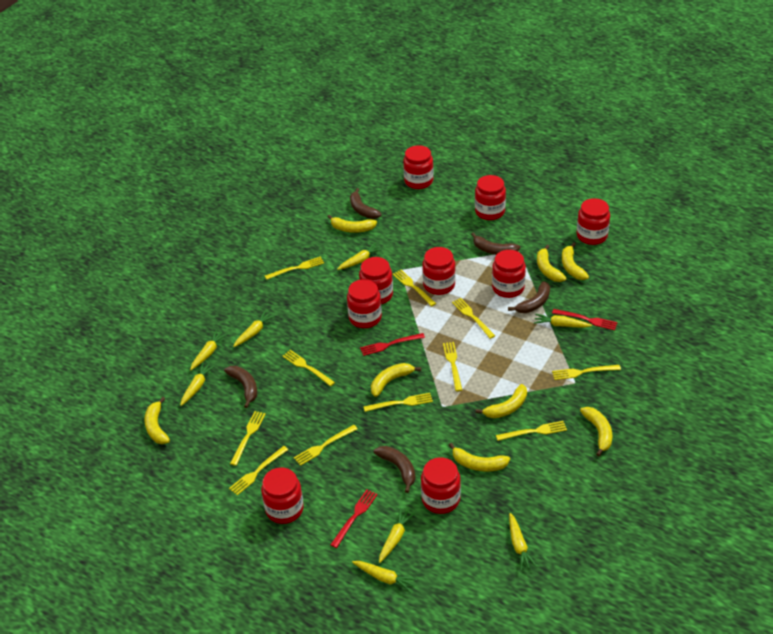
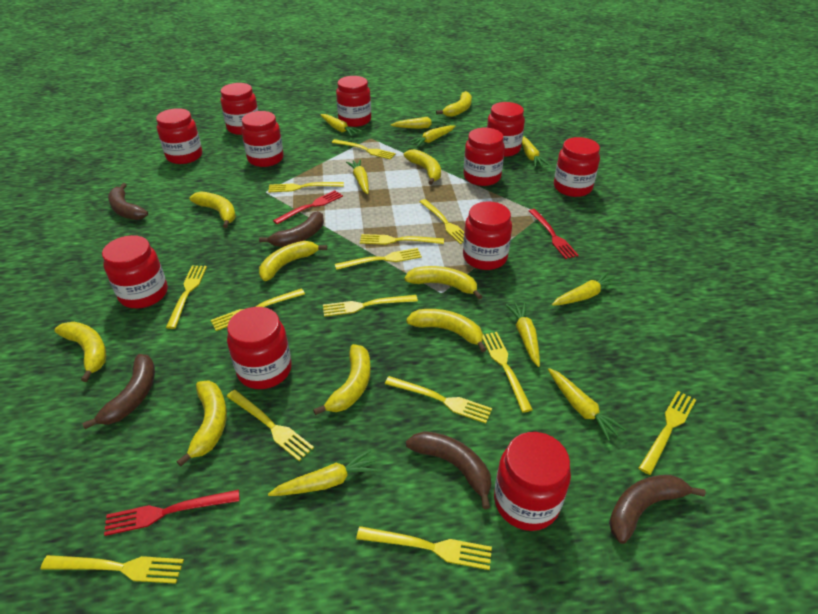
red jar: [261,468,304,524] [347,279,382,328] [359,257,393,304] [403,145,434,189] [421,458,461,514] [422,247,456,295] [475,175,506,220] [492,250,526,298] [576,198,610,245] = 9 -> [102,235,168,308] [156,108,202,164] [220,83,258,135] [227,307,292,389] [241,111,284,167] [336,76,371,127] [463,128,505,186] [463,202,512,270] [487,102,525,157] [494,432,571,531] [554,137,600,197] = 11
yellow banana: [144,397,170,444] [327,215,377,233] [371,363,421,397] [449,443,510,471] [476,384,527,418] [537,245,567,282] [562,242,589,280] [580,407,612,456] = 8 -> [54,322,106,382] [177,380,227,466] [189,191,236,228] [259,241,327,281] [313,344,371,415] [404,149,441,185] [404,266,483,300] [406,309,487,352] [436,91,472,117] = 9
yellow carrot: [180,362,215,406] [190,330,227,370] [233,311,275,347] [337,243,383,270] [352,561,418,593] [379,508,415,563] [509,513,537,570] [534,314,592,328] = 8 -> [268,450,379,496] [320,114,362,136] [346,160,369,194] [391,117,448,129] [407,125,455,147] [505,302,540,367] [522,136,549,167] [548,368,627,441] [552,272,621,306] = 9
yellow fork: [229,446,288,495] [230,411,266,466] [265,257,324,280] [282,350,335,386] [294,425,358,466] [364,393,433,412] [393,270,436,307] [443,342,462,392] [452,298,495,339] [496,421,567,441] [552,365,621,380] = 11 -> [41,555,184,584] [166,266,207,329] [211,288,305,331] [226,390,314,461] [268,182,344,193] [323,295,418,317] [332,139,396,160] [335,248,422,270] [356,526,492,570] [360,234,444,245] [385,376,492,423] [419,199,464,244] [482,332,533,412] [639,391,696,475] = 14

